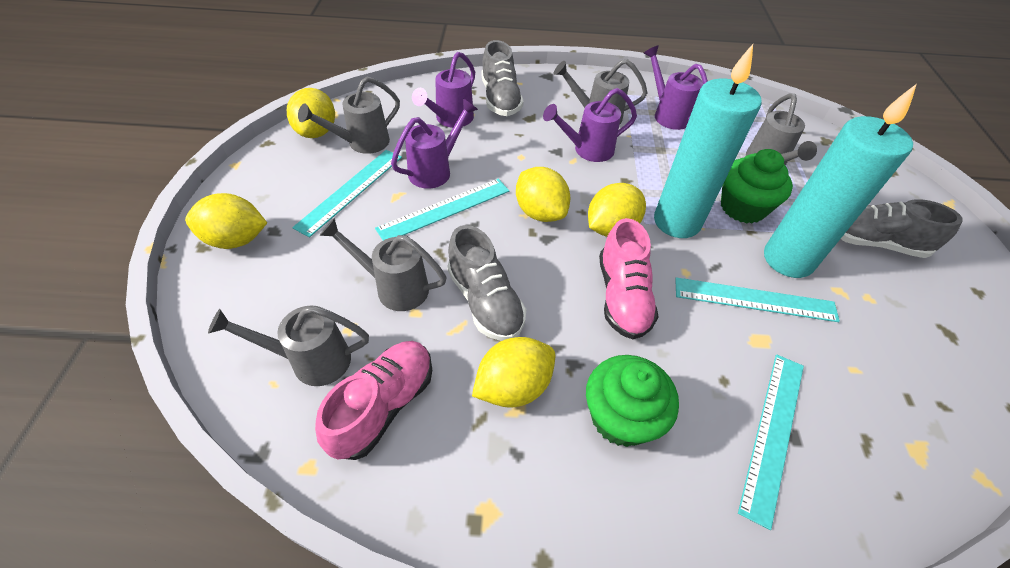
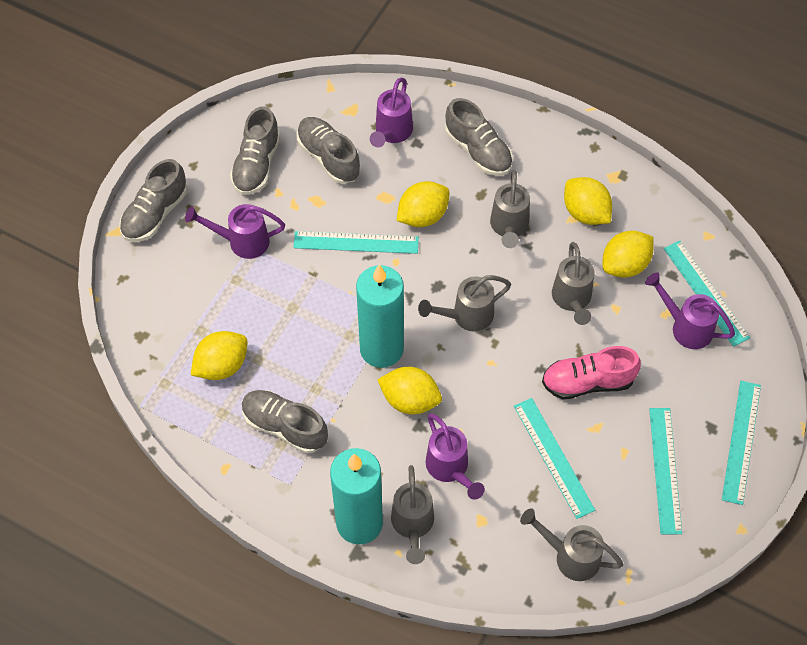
green cupcake: [586,355,679,447] [721,149,793,223] = 2 -> none = 0
grey shoe: [447,225,526,341] [481,40,524,116] [841,199,962,258] = 3 -> [119,159,187,242] [230,106,280,195] [242,390,328,454] [297,117,360,184] [445,98,513,176] = 5
pink shoe: [315,341,432,460] [599,218,658,339] = 2 -> [542,346,641,399] = 1
turquoise ruler: [292,150,402,238] [375,179,509,240] [675,277,840,322] [738,354,804,530] = 4 -> [293,231,419,254] [514,398,595,519] [649,408,682,534] [664,240,750,347] [722,381,761,505] = 5

